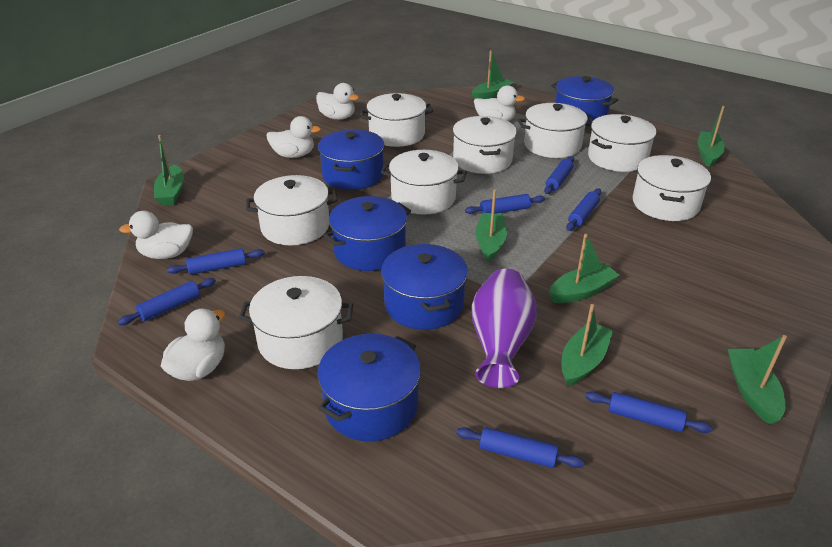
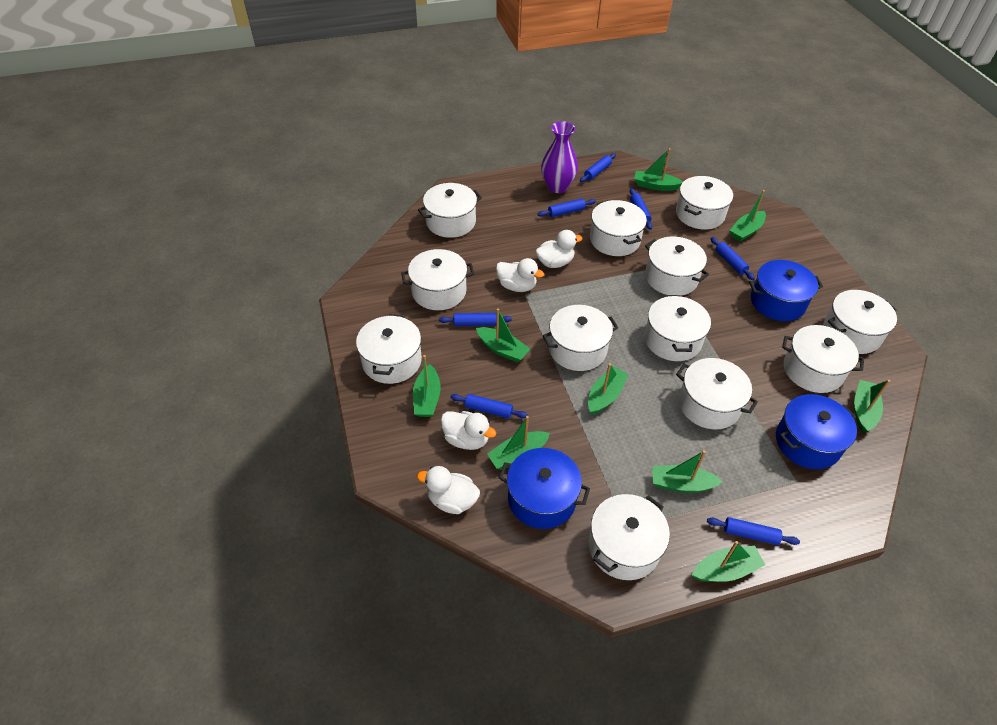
blue pot: [317,334,421,441] [318,129,384,190] [324,196,411,271] [381,244,468,330] [551,76,618,126] = 5 -> [498,448,590,529] [749,260,823,321] [776,394,857,469] = 3
green boat: [154,135,184,206] [472,50,514,100] [475,189,507,262] [549,234,619,303] [561,304,613,387] [698,106,725,167] [728,335,787,425] = 7 -> [413,355,441,417] [476,309,530,363] [487,416,550,470] [588,363,628,415] [634,148,683,191] [652,450,723,493] [692,541,765,582] [730,190,766,241] [854,380,890,433] = 9
white duck: [119,211,193,259] [161,309,225,381] [266,116,321,158] [316,83,359,120] [474,85,525,121] = 5 -> [417,466,480,514] [441,411,496,450] [496,258,544,292] [535,230,582,268] = 4
white pot: [239,276,353,369] [246,175,338,245] [360,93,433,147] [381,150,467,215] [453,116,517,174] [518,103,593,158] [588,114,657,172] [633,155,711,221] = 8 -> [356,314,422,384] [401,249,474,310] [418,183,482,238] [542,305,619,371] [589,494,670,580] [590,200,647,256] [644,295,711,361] [645,236,709,296] [676,176,733,230] [676,358,758,429] [782,325,864,393] [824,290,897,354] = 12

